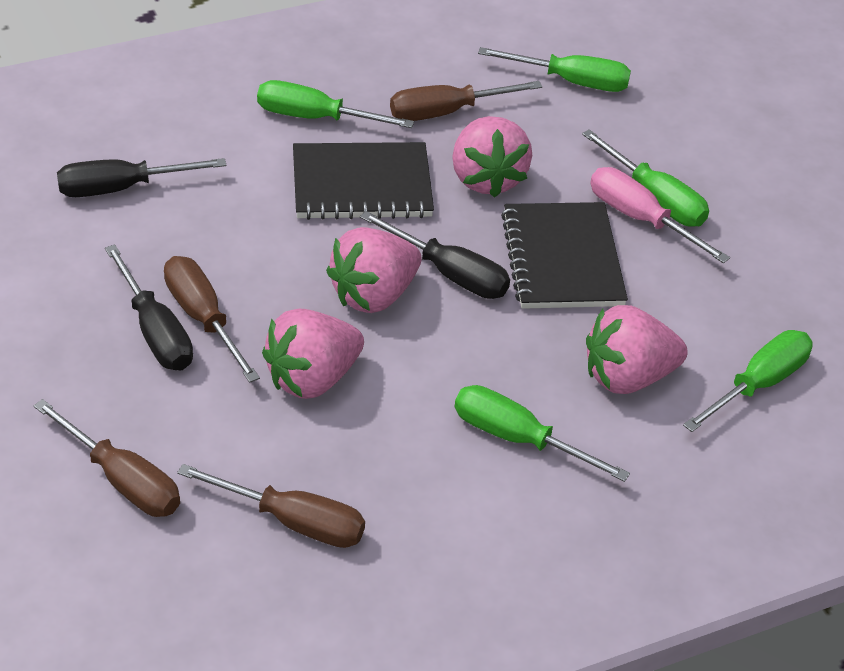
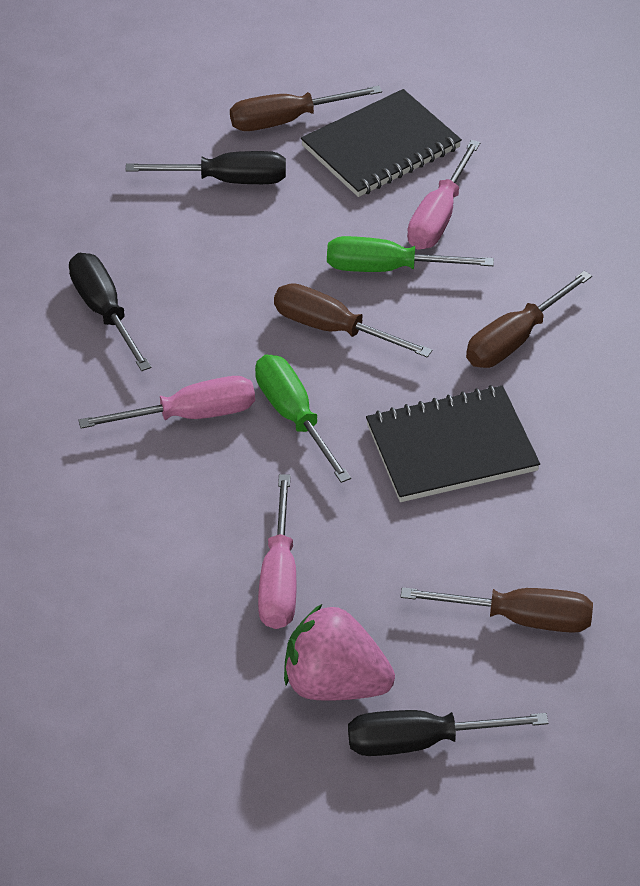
green screwdriver: [257,80,414,128] [455,385,630,482] [478,47,631,92] [582,129,709,227] [683,330,812,432] = 5 -> [255,355,351,483] [327,236,494,272] = 2
pink screwdriver: [590,167,730,263] = 1 -> [78,376,255,429] [258,474,296,629] [407,140,480,250] = 3
pink strawberry: [262,309,364,399] [326,227,421,313] [452,116,532,198] [586,305,688,394] = 4 -> [284,604,395,700] = 1

